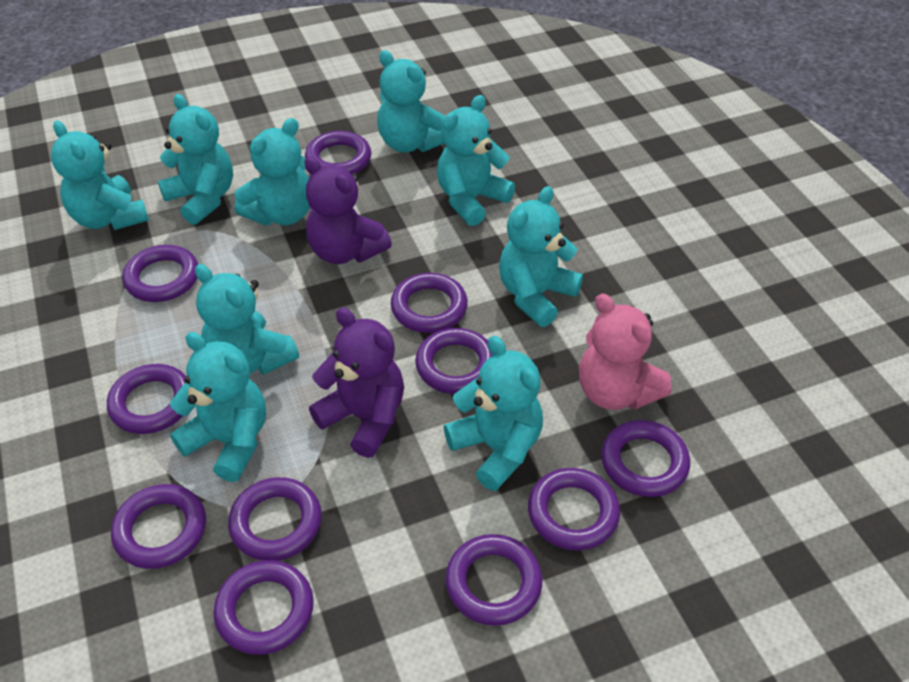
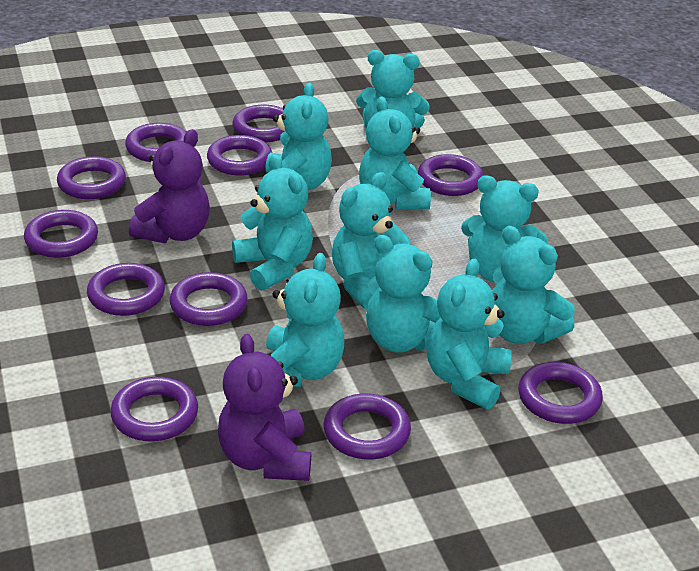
pink teddy bear: [579,293,672,410] = 1 -> none = 0
turquoise teddy bear: [51,121,149,230] [158,94,233,225] [170,332,266,482] [195,264,299,375] [235,118,310,226] [377,50,445,152] [437,95,515,226] [444,336,543,491] [499,186,583,327] = 9 -> [232,154,313,291] [265,83,332,190] [266,253,344,387] [332,172,411,310] [356,50,430,129] [359,97,431,210] [366,235,440,353] [427,258,512,409] [461,175,547,282] [492,226,575,344] = 10

